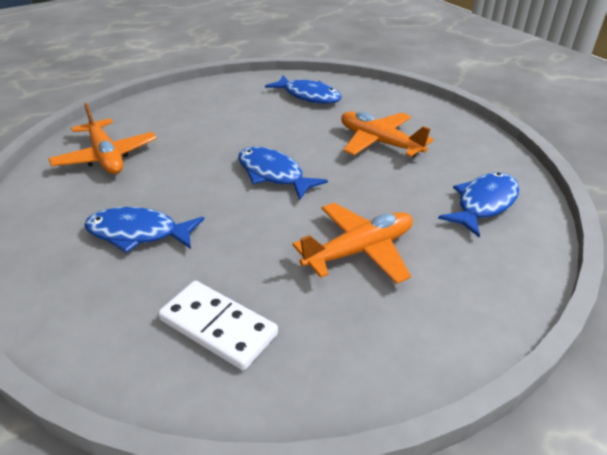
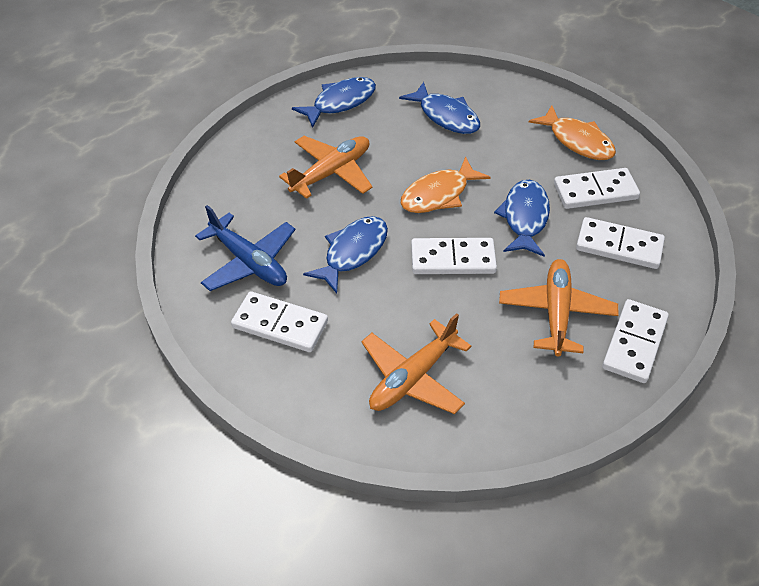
blue plane: none = 0 -> [195,205,295,291] = 1
orange fish: none = 0 -> [400,156,491,213] [529,105,616,160] = 2
white domino: [158,281,278,370] = 1 -> [231,291,328,352] [411,238,497,274] [554,168,640,209] [576,217,665,269] [602,299,669,383] = 5

